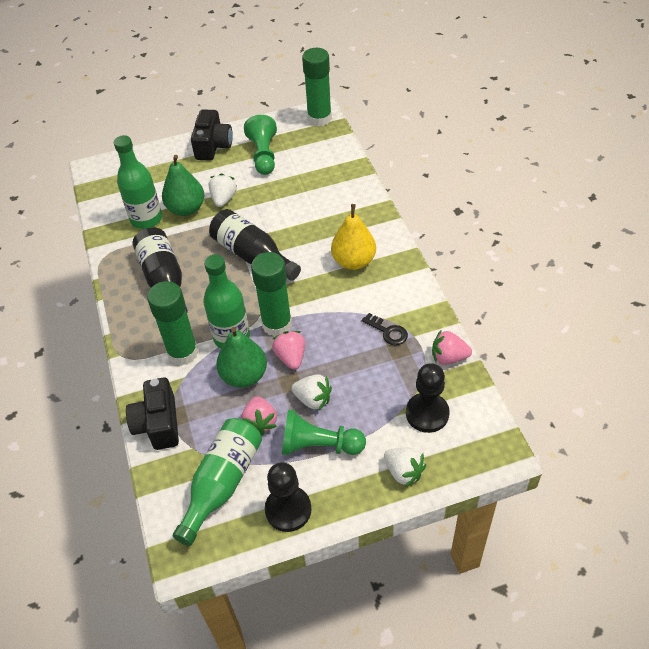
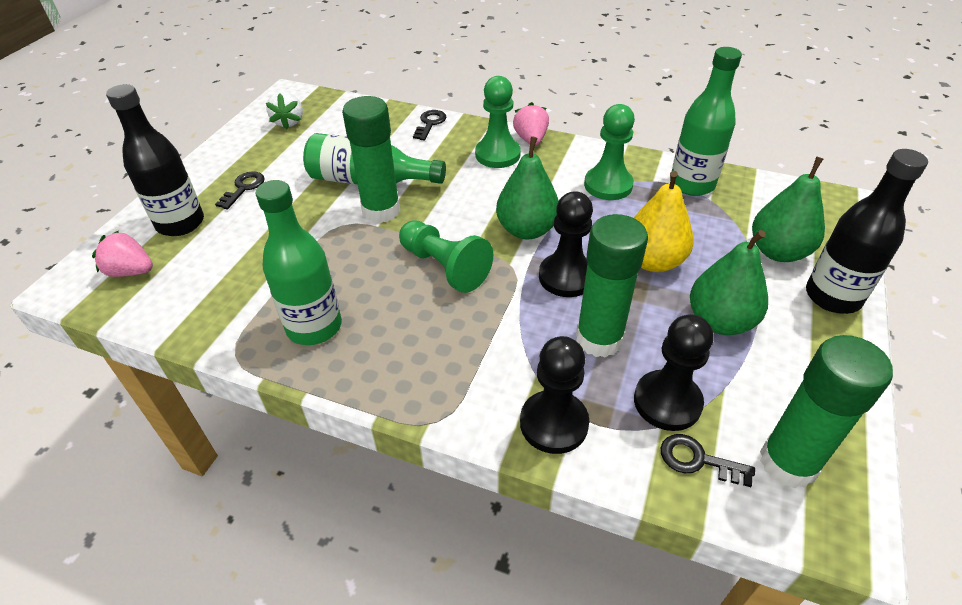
black camera: [126,377,179,450] [191,109,233,161] = 2 -> none = 0
black key: [362,313,408,345] = 1 -> [215,171,265,209] [413,110,446,141] [661,434,755,487] = 3
black pawn: [265,462,312,532] [406,363,449,433] = 2 -> [520,336,589,454] [539,191,593,297] [634,314,714,431] = 3
green pawn: [244,115,277,175] [282,410,366,455] = 2 -> [399,220,493,293] [475,76,521,168] [584,104,635,200] = 3
green pear: [162,155,204,216] [216,327,267,388] = 2 -> [496,136,559,239] [690,230,768,335] [752,157,825,262] = 3
pink strawberry: [241,396,277,436] [272,331,305,370] [432,330,472,365] = 3 -> [92,231,153,277] [513,102,549,146] = 2
white strawberry: [209,173,237,207] [291,374,332,410] [384,448,426,487] = 3 -> [266,91,303,129] = 1

